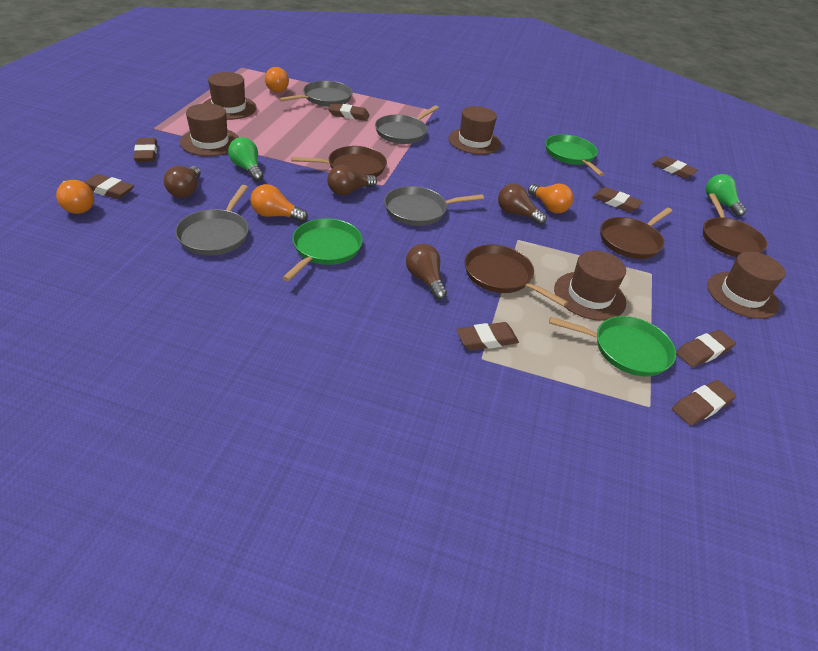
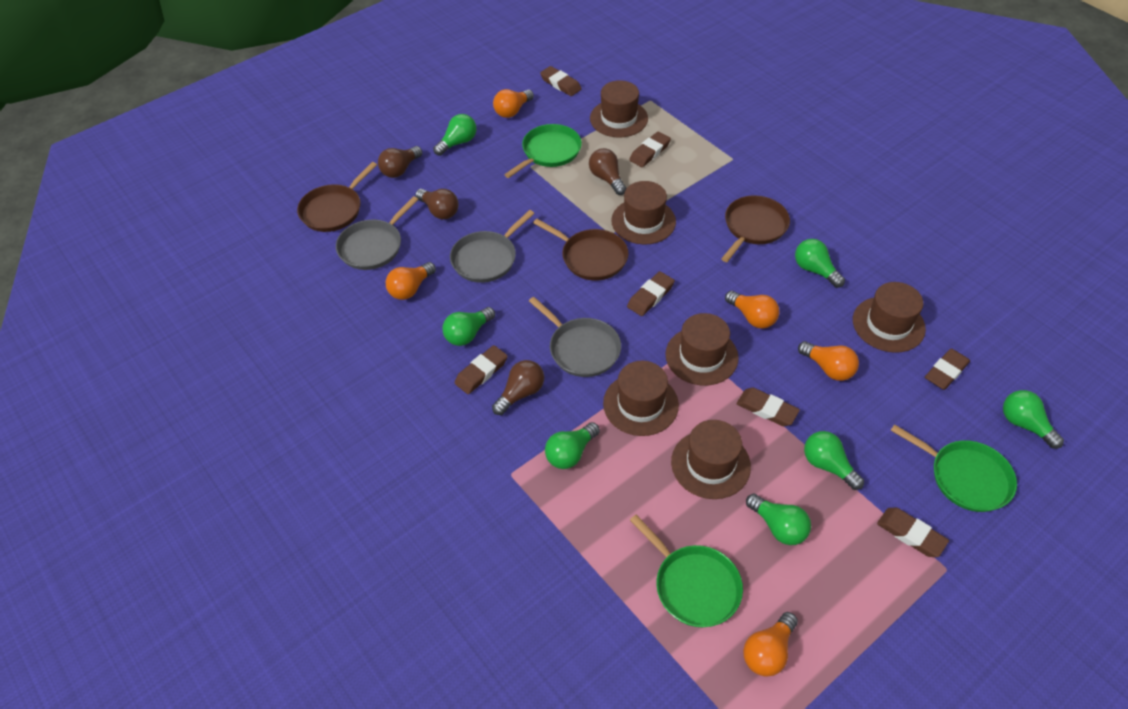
brown eraser: [84,174,134,199] [134,138,157,162] [328,103,369,121] [456,322,519,350] [593,187,643,212] [652,156,698,178] [672,380,736,426] [676,330,736,367] = 8 -> [454,345,508,394] [540,66,582,96] [627,271,675,316] [629,132,671,167] [737,388,800,426] [877,508,949,557] [925,348,970,390] = 7
brown hat: [180,103,239,156] [203,72,256,120] [448,106,501,155] [554,250,626,321] [707,251,786,319] = 5 -> [590,80,648,138] [603,361,679,436] [611,181,676,244] [665,313,739,386] [671,420,751,499] [853,282,926,353] = 6
brown pan: [291,146,387,177] [464,244,568,307] [600,208,672,259] [703,194,767,257] = 4 -> [297,162,377,232] [533,219,628,281] [721,195,790,262] = 3
green light bulb: [228,137,263,181] [706,174,746,216] = 2 -> [433,114,477,156] [443,307,495,346] [545,422,600,469] [746,493,811,545] [795,239,845,288] [804,431,864,490] [1003,390,1064,449] = 7
grey pan: [175,185,249,255] [279,81,353,107] [375,105,439,144] [384,186,484,226] = 4 -> [336,196,419,270] [450,210,535,283] [529,297,621,377] = 3
orange light bulb: [56,180,94,214] [251,184,308,222] [265,67,289,93] [528,184,573,213] = 4 -> [386,262,436,300] [493,89,534,118] [725,291,779,329] [743,612,798,677] [798,341,859,381] = 5

